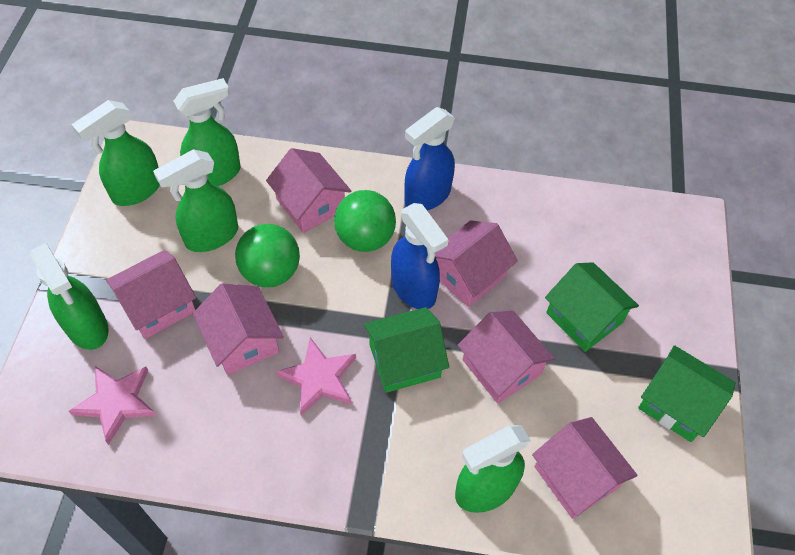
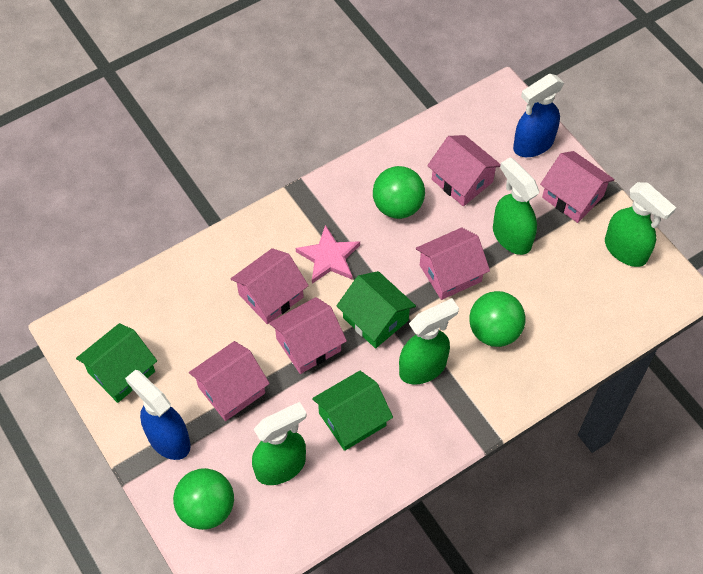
green ball: [235,224,300,287] [334,190,396,252] = 2 -> [173,468,234,530] [373,166,425,219] [469,291,525,347] = 3
green spray bottle: [30,243,109,350] [71,100,160,206] [153,149,238,252] [174,78,241,186] [455,425,531,513] = 5 -> [252,402,307,485] [399,298,459,385] [493,157,539,255] [605,182,676,267] = 4
pink star: [69,366,157,445] [275,337,356,416] = 2 -> [296,225,360,284] = 1

